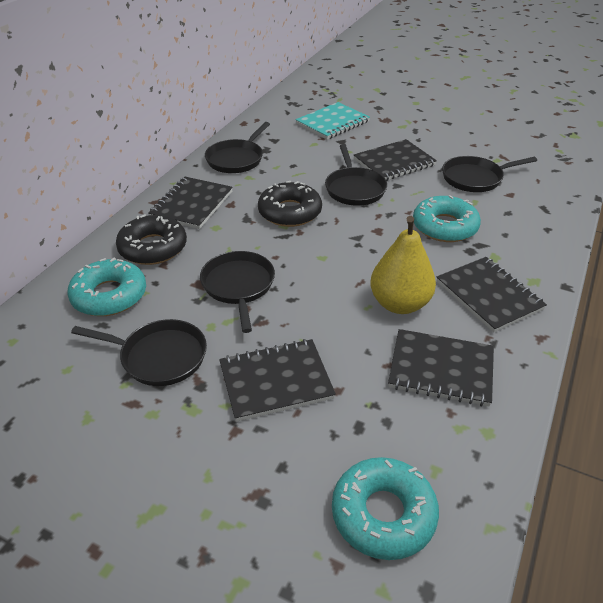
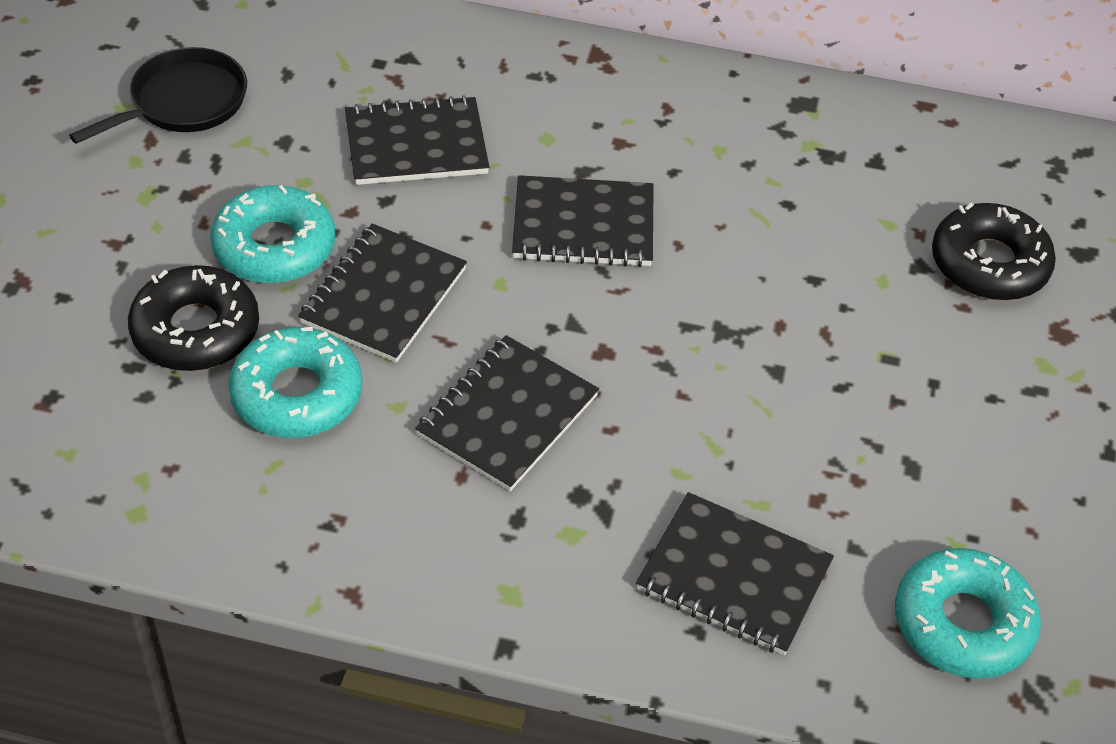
black pan: [71,319,207,386] [200,251,275,333] [205,122,270,173] [325,144,387,206] [442,156,537,192] = 5 -> [69,47,247,144] = 1
turquoise notebook: [296,102,370,139] = 1 -> none = 0
yellow pear: [370,216,436,314] = 1 -> none = 0

